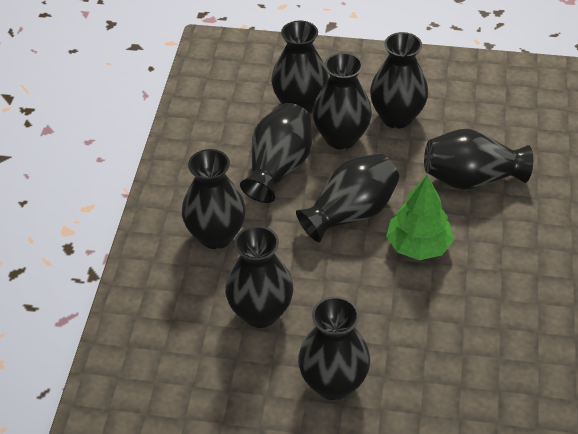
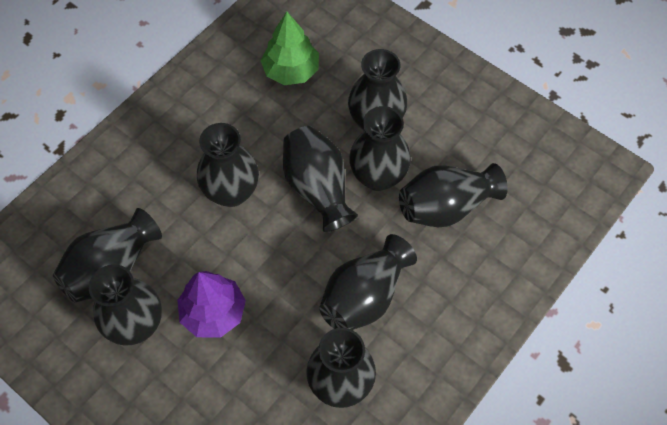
purple tree: none = 0 -> [177,271,246,338] = 1

